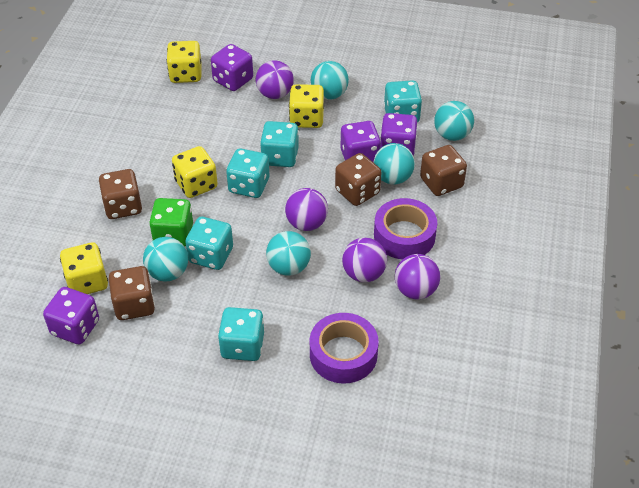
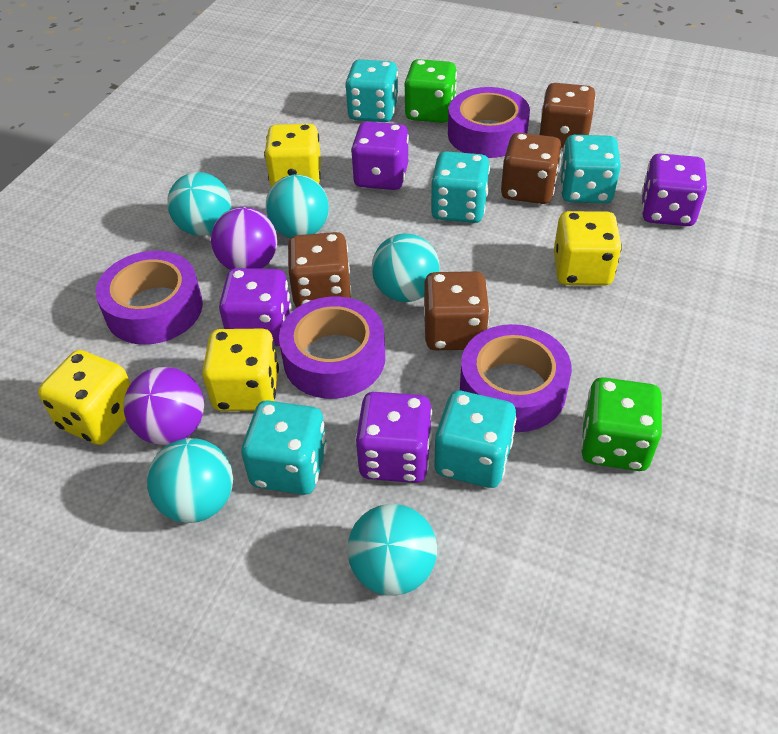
green dice: [149,198,193,247] = 1 -> [405,59,457,123] [581,377,662,471] = 2
purple ball: [256,60,294,99] [285,188,328,231] [342,238,387,282] [395,254,440,299] = 4 -> [123,367,204,445] [211,207,277,270] = 2
purple tape: [310,313,379,383] [374,198,437,259] = 2 -> [96,251,203,345] [279,297,385,399] [448,87,530,158] [460,324,572,432] = 4

